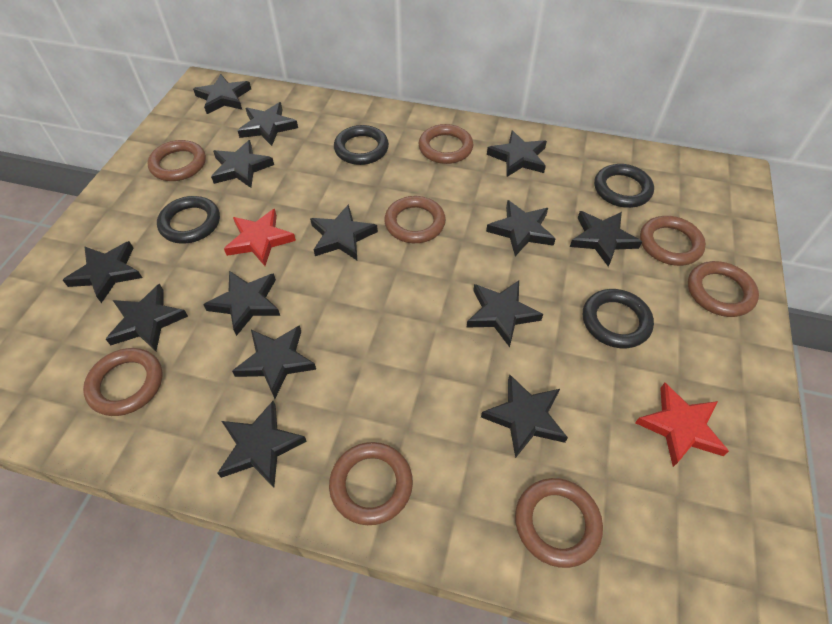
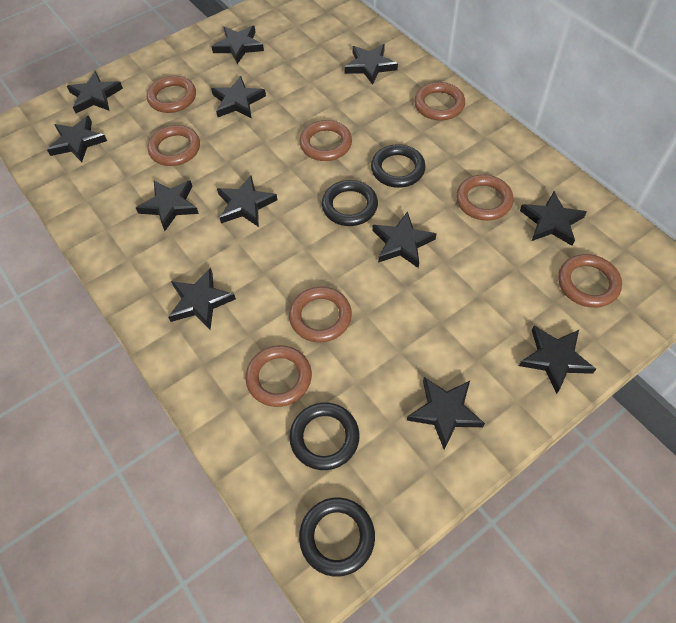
black star: [63,241,142,303] [106,284,188,351] [193,74,251,114] [203,271,280,336] [211,140,274,188] [217,401,307,488] [232,325,316,399] [237,102,298,146] [310,204,378,260] [466,281,543,347] [481,374,568,458] [486,200,556,256] [487,130,547,177] [570,211,642,267] = 14 -> [47,116,107,162] [67,71,123,113] [136,180,199,231] [168,268,236,330] [211,26,264,64] [211,76,266,118] [217,175,277,227] [344,44,398,85] [372,211,436,268] [407,377,485,450] [519,325,596,394] [520,191,587,246] = 12
red star: [224,209,296,266] [635,383,729,467] = 2 -> none = 0

